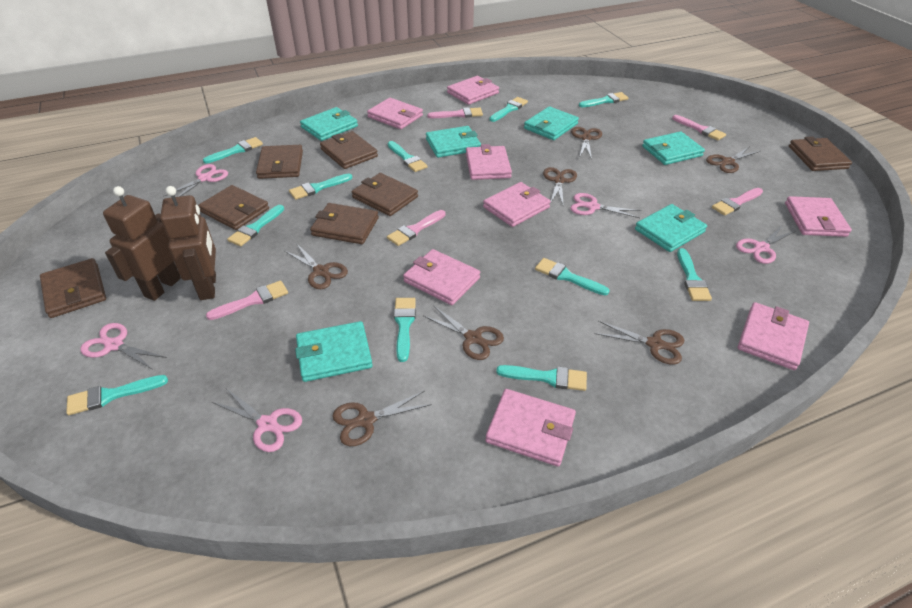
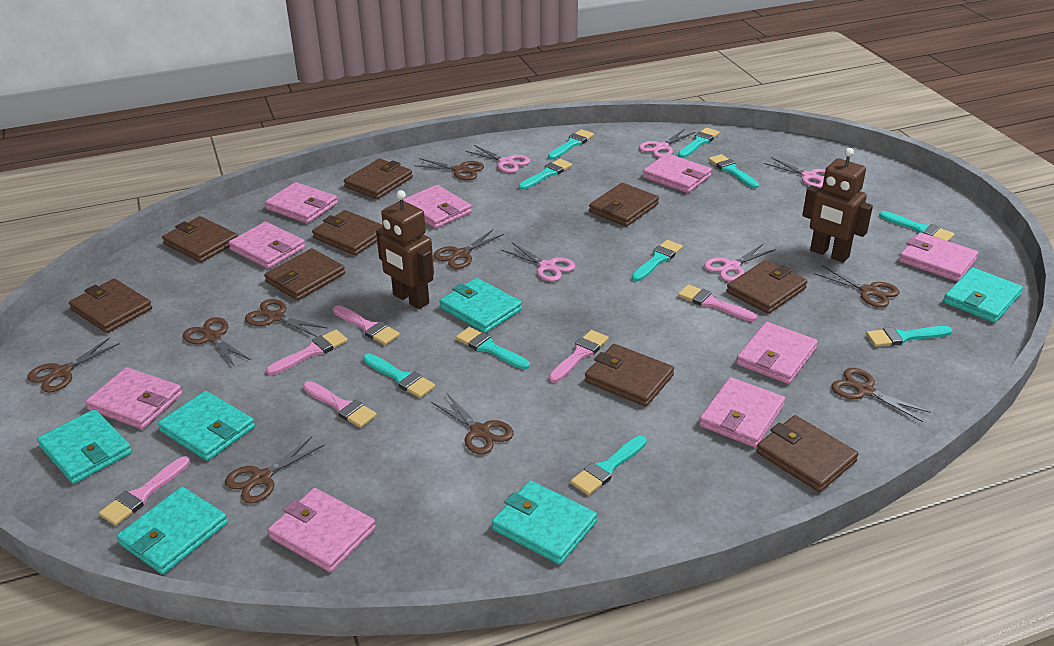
brown scissors: [283,243,348,289] [332,391,432,446] [423,305,504,360] [543,167,577,207] [571,127,602,160] [595,321,684,365] [706,146,760,173] = 7 -> [27,337,120,392] [183,317,251,367] [225,437,324,504] [245,299,327,337] [414,158,484,180] [431,393,514,455] [433,229,504,269] [814,265,899,307] [831,368,931,422] = 9
brown wallet: [40,258,106,318] [198,185,269,230] [256,145,303,179] [310,203,379,244] [320,131,378,169] [352,173,418,216] [789,136,852,171] = 7 -> [69,279,152,333] [162,216,238,263] [264,249,345,300] [312,210,383,256] [344,159,413,199] [585,344,674,407] [589,183,659,227] [726,260,807,314] [756,415,859,492] = 9
pink brush: [206,280,288,320] [387,210,445,246] [427,107,483,118] [672,115,726,140] [712,188,763,216] = 5 -> [99,457,190,526] [266,330,348,375] [303,381,377,428] [333,305,400,345] [549,330,609,383] [678,284,757,322] = 6
pink wallet: [367,98,423,129] [403,249,480,305] [447,76,499,105] [466,144,512,180] [483,182,551,227] [485,389,576,467] [738,302,809,370] [785,196,852,237] = 8 -> [85,367,182,429] [228,222,305,269] [265,182,338,224] [268,488,376,572] [403,185,472,229] [643,153,712,193] [699,377,785,448] [736,322,818,384] [899,232,978,282] = 9
turquoise brush: [66,375,168,415] [203,137,263,164] [227,205,284,246] [289,173,352,200] [388,141,428,172] [394,298,416,362] [489,97,528,122] [496,365,587,391] [535,258,610,295] [579,92,628,107] [677,248,712,301] = 11 -> [363,354,435,398] [456,327,530,370] [519,159,572,190] [548,129,594,159] [570,435,647,495] [632,240,683,282] [678,128,720,158] [708,154,759,188] [866,326,952,347] [879,211,955,241] = 10

